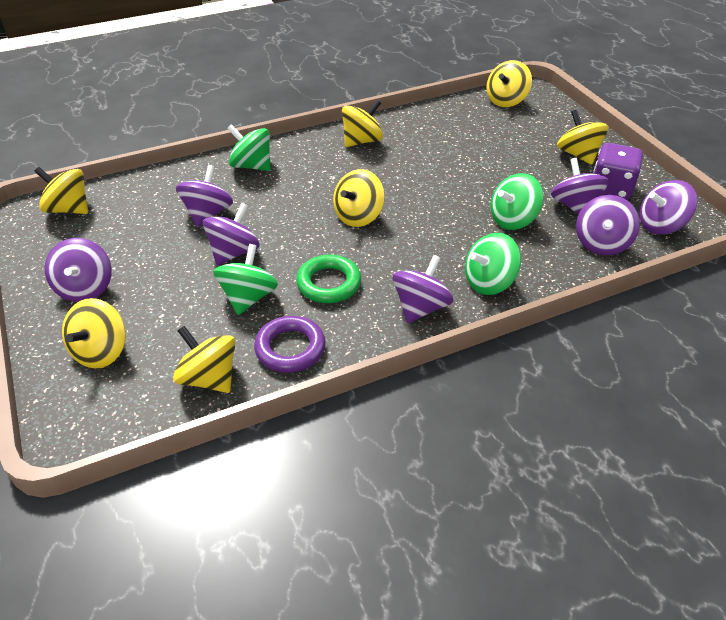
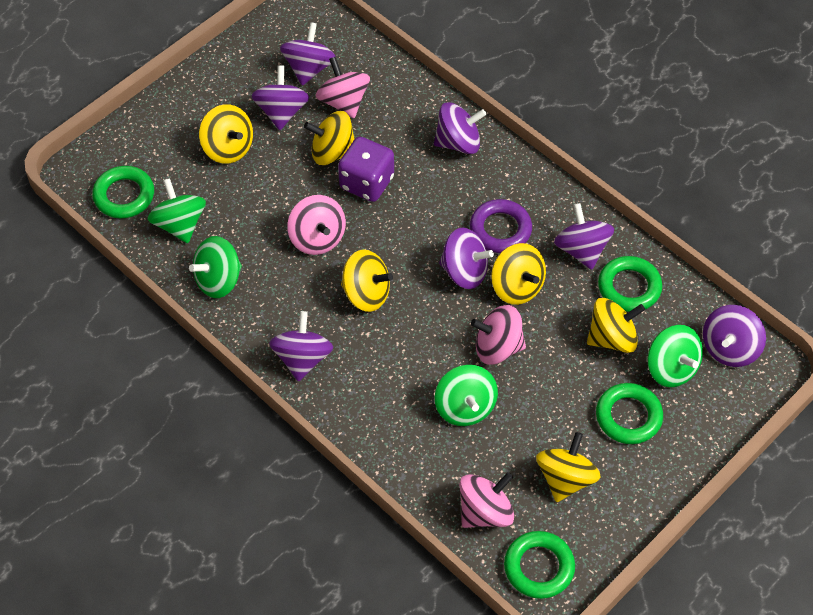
green ring: [296,255,361,303] = 1 -> [92,166,154,218] [504,531,575,599] [596,383,663,444] [598,256,662,312] = 4
pink spinning top: none = 0 -> [287,195,346,255] [316,57,370,118] [459,472,514,528] [471,305,526,365] = 4
yellow spinning top: [34,167,88,214] [62,298,126,368] [173,326,235,393] [333,169,385,227] [342,100,383,147] [486,60,532,107] [557,109,609,165] = 7 -> [199,104,253,164] [304,111,355,165] [341,249,393,312] [491,243,546,305] [536,432,601,502] [587,298,645,353] = 6

